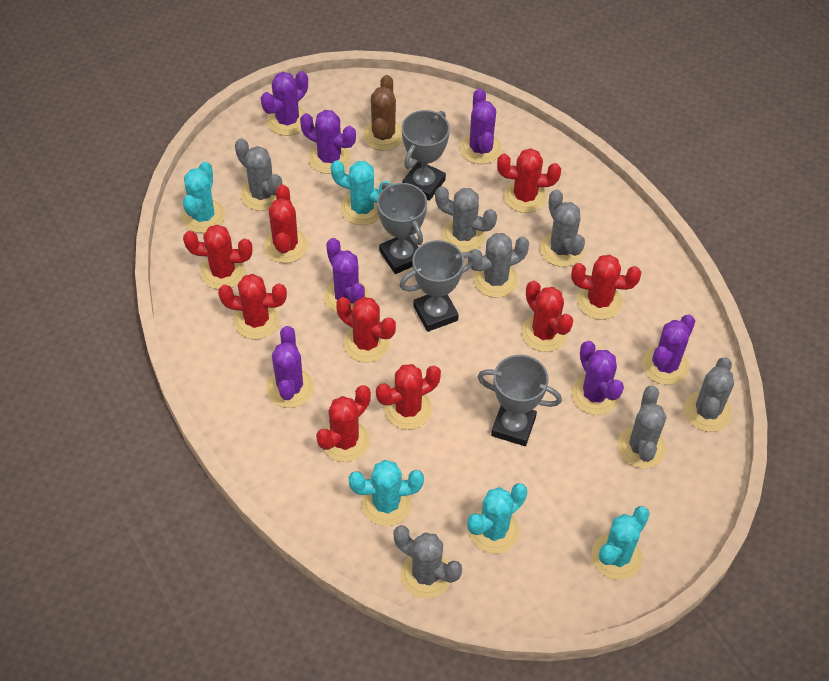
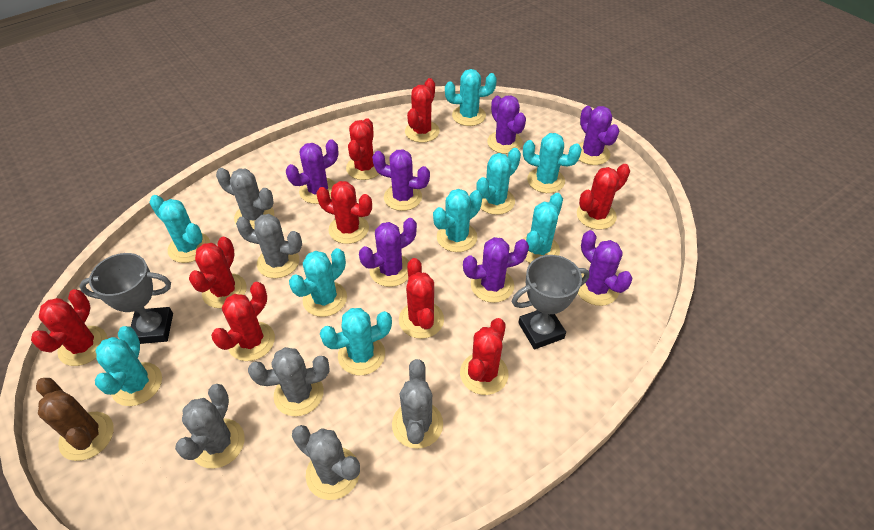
grey cactus: [235,138,282,211] [394,525,462,599] [435,186,497,252] [468,233,529,298] [540,189,585,267] [617,386,667,468] [684,357,734,432] = 7 -> [175,384,245,469] [216,168,274,229] [236,214,302,278] [248,347,330,416] [292,425,360,500] [392,359,443,449] = 6
grey trophy: [377,183,427,274] [399,240,475,332] [402,110,450,201] [478,355,562,446] = 4 -> [79,253,173,344] [512,255,590,349] = 2
turquoise cactus: [181,162,225,233] [330,160,392,225] [349,460,424,526] [467,483,528,554] [591,506,650,580] = 5 -> [95,326,162,406] [149,195,210,263] [289,248,347,317] [320,308,392,375] [433,189,482,252] [445,69,497,126] [476,148,521,215] [523,133,582,193] [523,193,563,263] = 9

